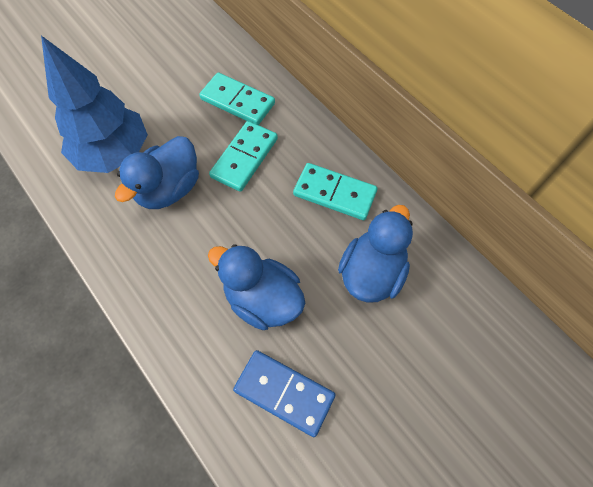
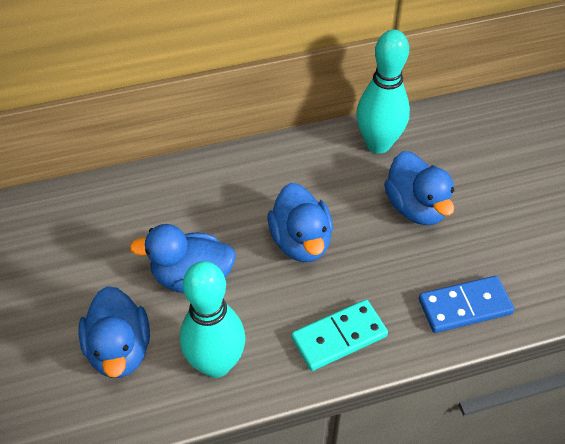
blue duck: [115,136,199,209] [208,244,305,330] [338,205,413,303] = 3 -> [79,286,150,378] [130,224,236,293] [268,183,333,262] [384,151,454,225] = 4
blue tree: [41,36,148,173] = 1 -> none = 0
turquoise bowling pin: none = 0 -> [180,261,246,378] [356,30,410,153] = 2
turquoise domino: [199,73,275,125] [209,121,278,192] [293,163,378,220] = 3 -> [291,300,388,371] = 1

